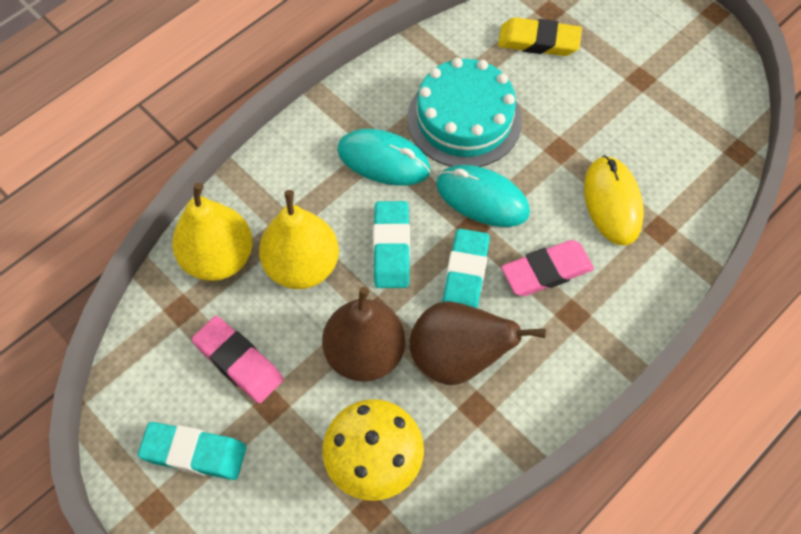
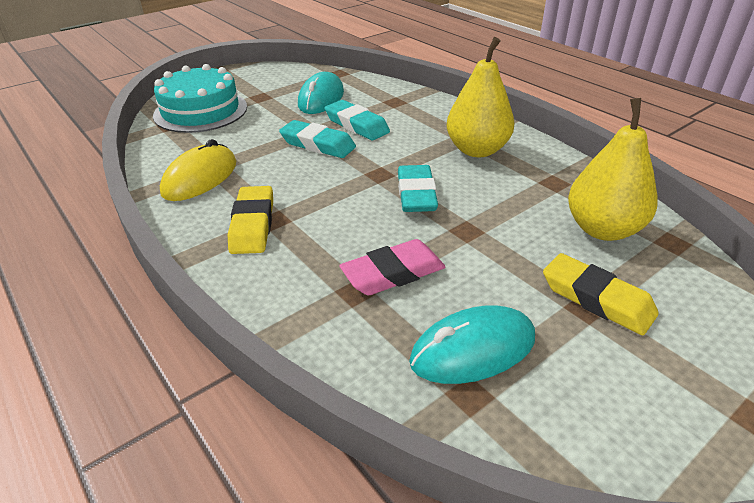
brown pear: [322,287,405,382] [409,301,546,385] = 2 -> none = 0
pink eraser: [192,316,284,403] [501,240,594,296] = 2 -> [339,239,445,295] = 1
yellow eraser: [498,17,582,56] = 1 -> [228,186,273,254] [543,253,659,335] = 2
yellow mushroom: [322,399,424,500] = 1 -> none = 0

